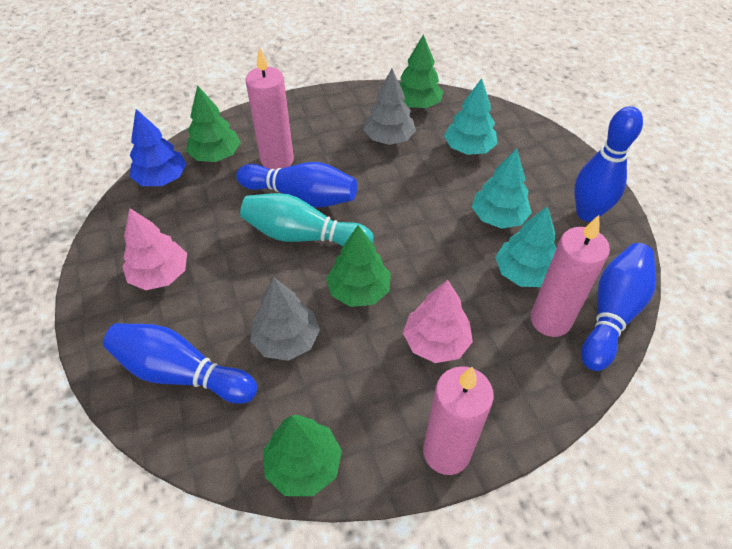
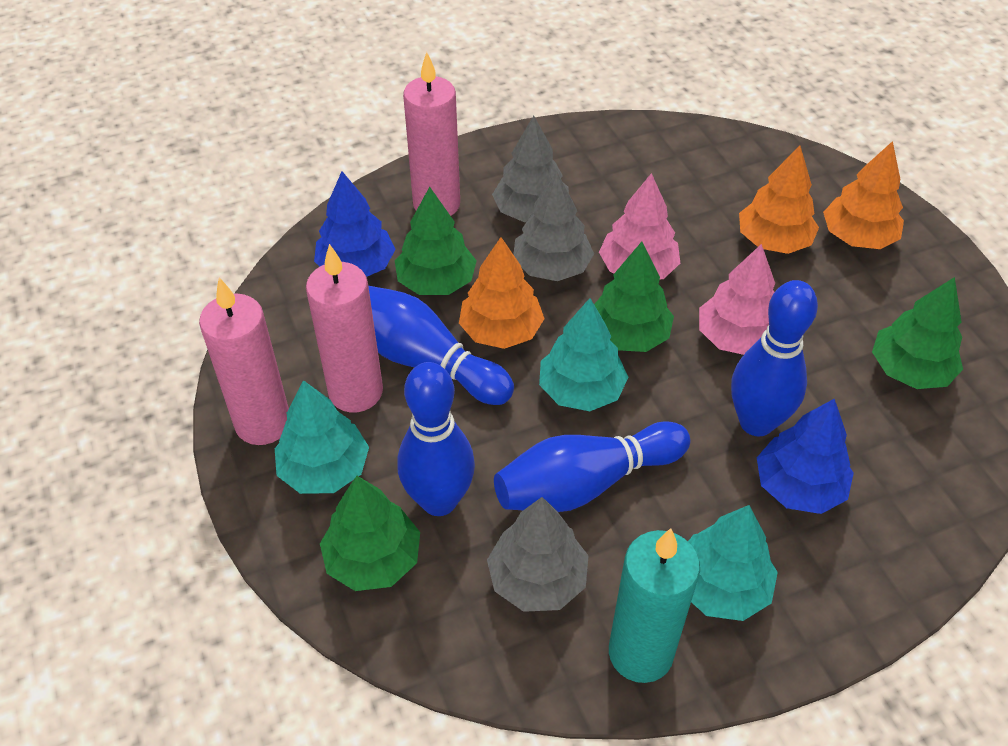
blue tree: [130,109,186,186] = 1 -> [314,171,396,277] [757,399,854,514] = 2
grey tree: [250,278,320,361] [363,69,416,145] = 2 -> [487,497,588,612] [492,115,569,222] [513,172,594,281] = 3
orange tree: none = 0 -> [459,237,545,349] [739,146,819,254] [823,141,904,249] = 3
turquoise bowling pin: [240,193,374,246] = 1 -> none = 0
turquoise candle: none = 0 -> [609,528,700,683] = 1

